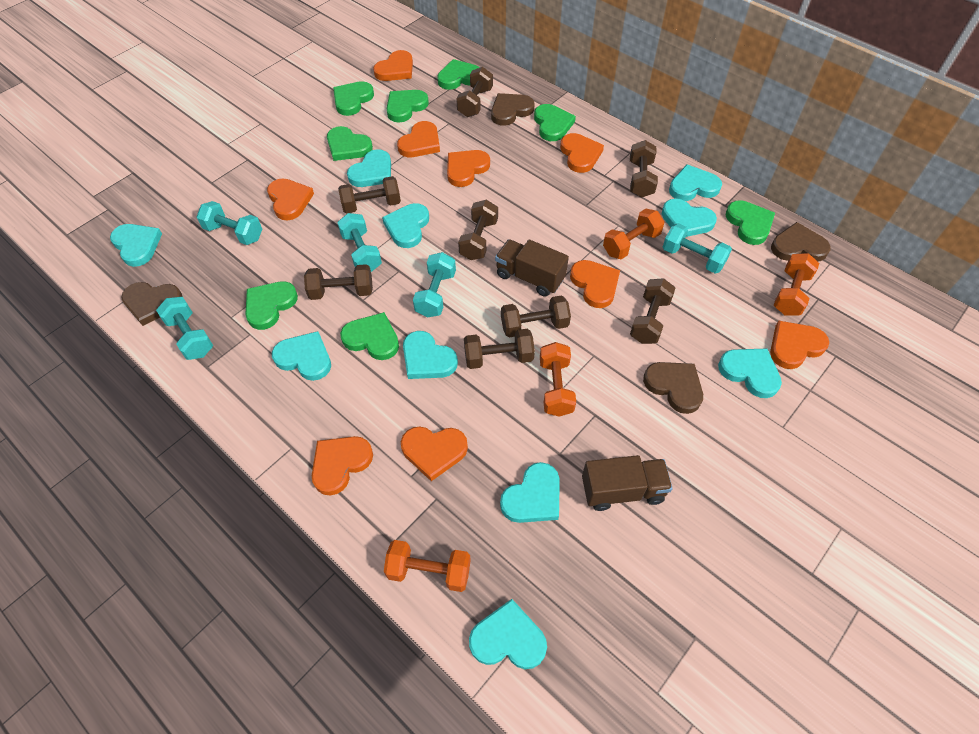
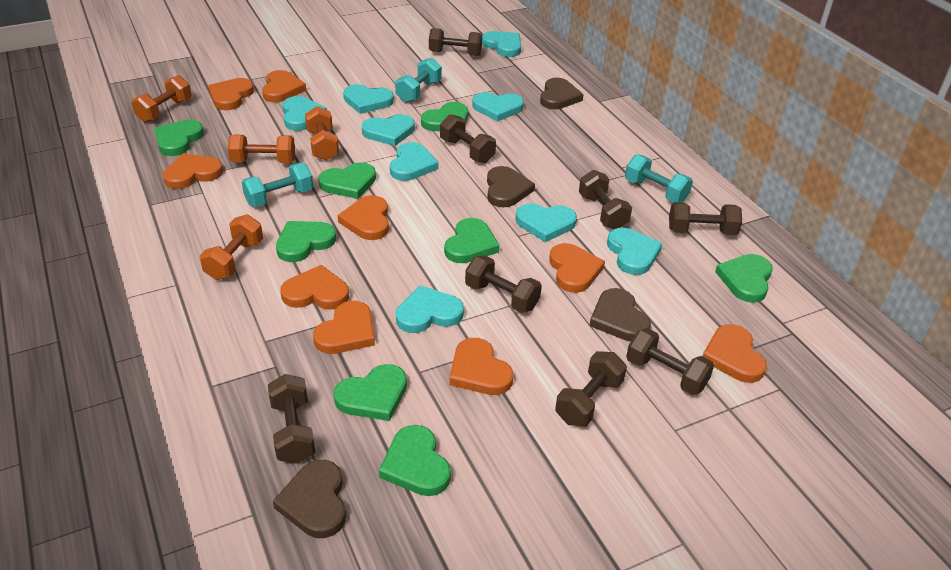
brown truck: [495,239,569,297] [582,455,673,511] = 2 -> none = 0
turquoise dumbbell: [156,297,213,360] [197,201,262,245] [337,213,382,272] [413,252,456,318] [663,223,732,274] = 5 -> [242,163,314,207] [395,57,442,103] [625,154,693,203] = 3
turquoise heart: [110,224,162,267] [272,331,331,381] [347,149,391,187] [382,203,429,248] [403,331,458,379] [469,599,547,669] [500,462,560,523] [662,199,717,237] [669,164,722,201] [718,348,782,398] = 10 -> [282,96,327,131] [343,84,394,114] [362,114,415,146] [390,142,439,181] [396,285,464,333] [472,92,524,122] [482,31,521,57] [516,203,577,242] [607,228,663,275] = 9

